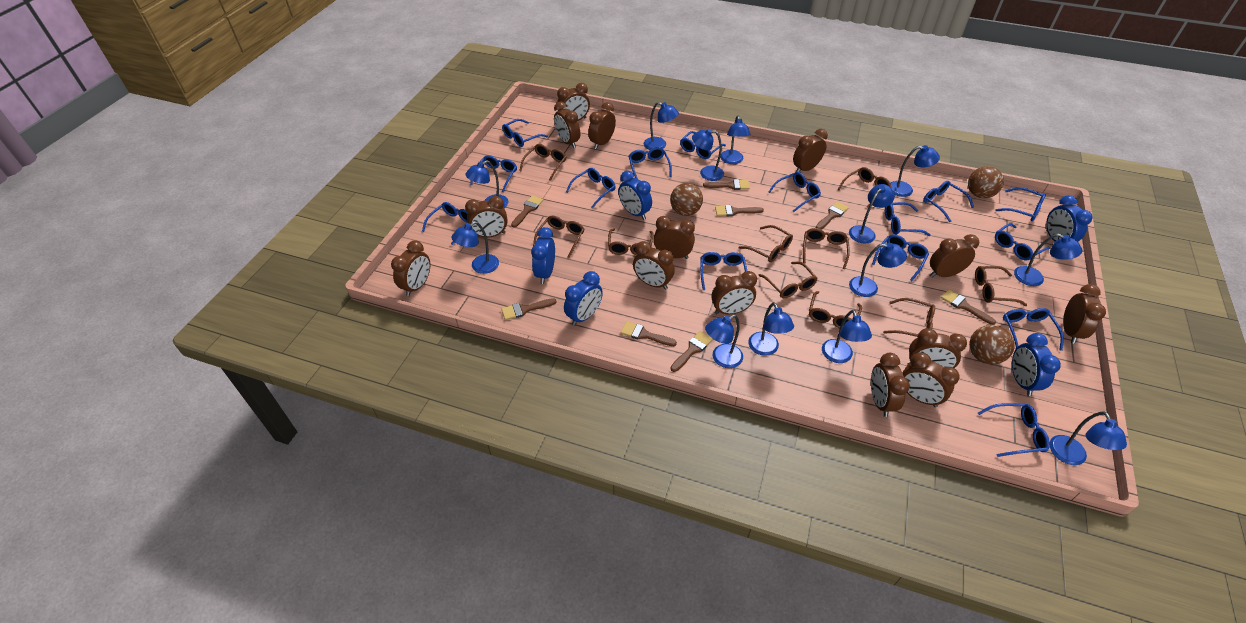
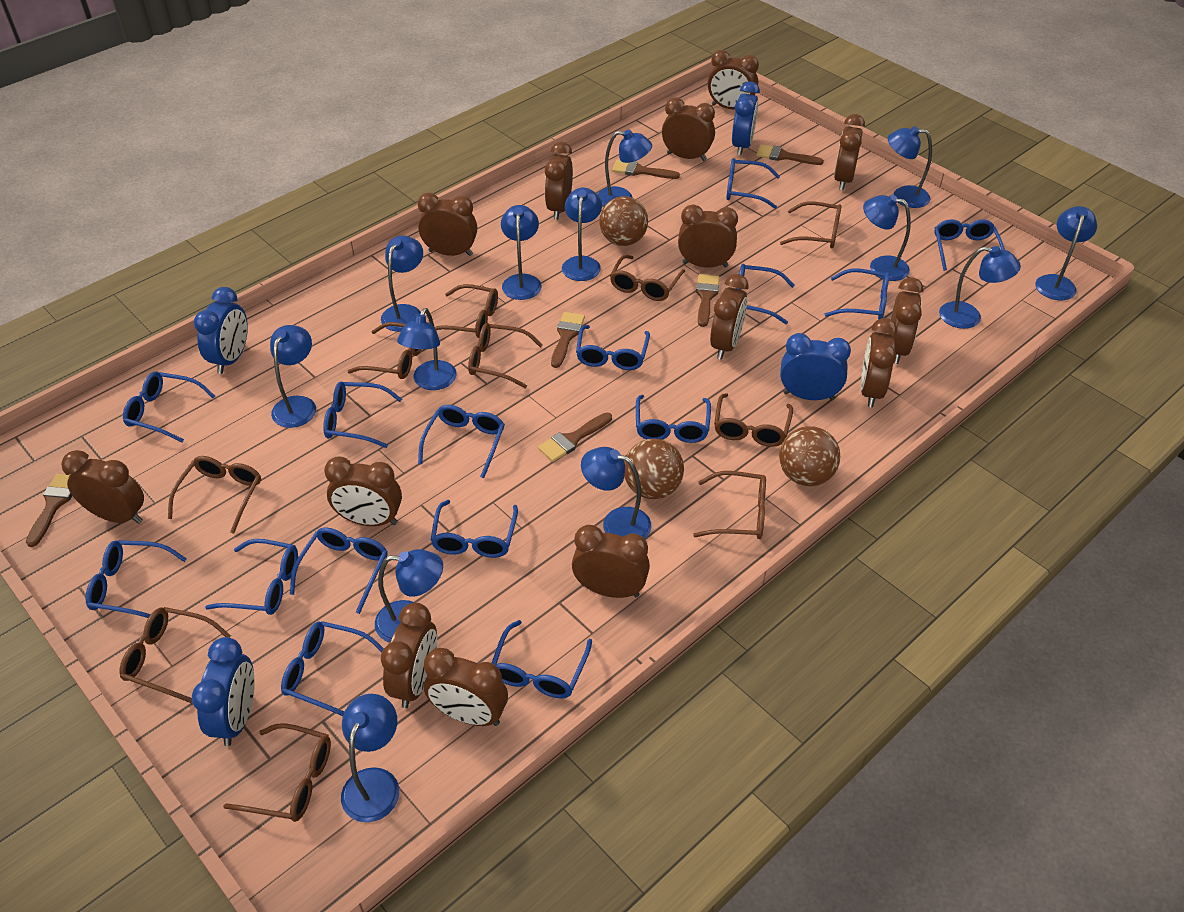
blue clock: [531,227,555,284] [564,271,603,326] [618,171,652,220] [1012,333,1061,396] [1046,195,1093,242] = 5 -> [192,637,255,746] [194,287,248,374] [732,81,760,155] [780,333,851,400] = 4
brown brush: [502,298,557,320] [511,195,543,227] [621,321,677,346] [670,331,713,372] [703,179,750,190] [715,205,764,216] [816,202,849,229] [941,289,996,325] = 8 -> [26,474,72,547] [538,412,612,462] [551,312,585,368] [612,159,680,179] [696,274,720,327] [756,144,824,165] = 6

